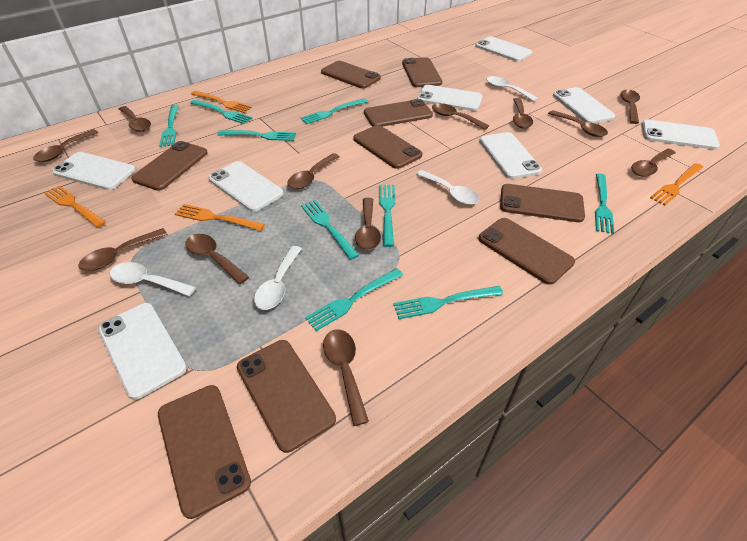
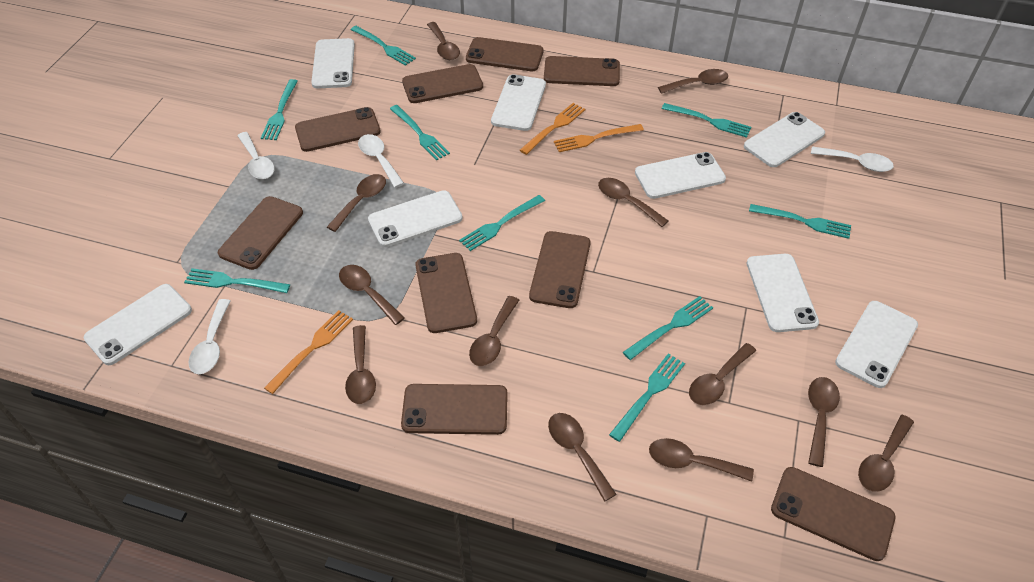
orange fork: [44,186,106,228] [175,204,265,231] [191,91,252,113] [650,163,703,205] = 4 -> [264,310,353,394] [520,103,585,155] [554,124,644,152] = 3

